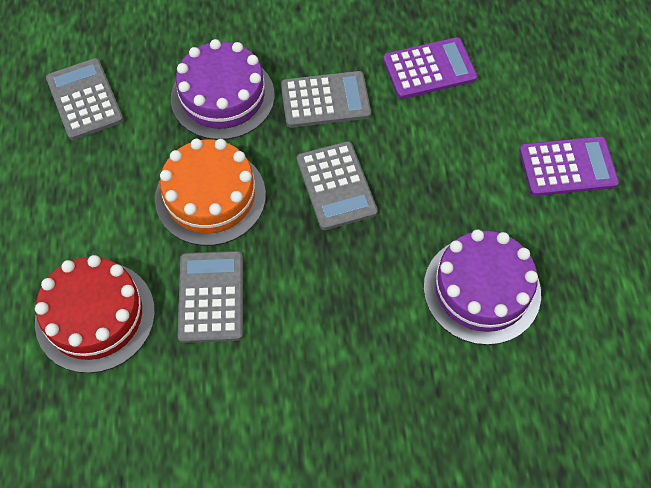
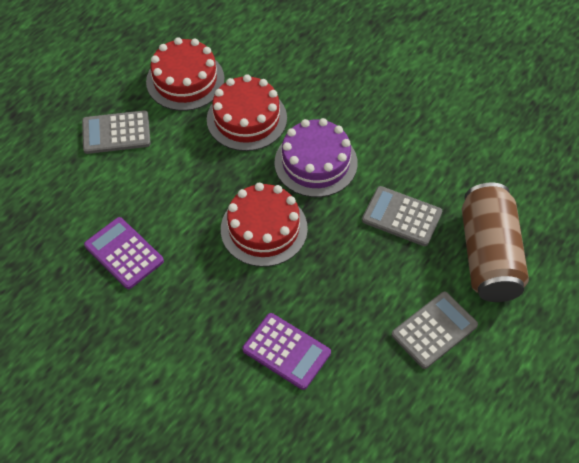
brown can: none = 0 -> [462,183,529,302] = 1
grey calculator: [46,58,124,140] [177,251,243,343] [281,71,371,128] [297,141,378,230] = 4 -> [82,110,151,154] [362,186,442,246] [391,292,478,369] = 3
orange cake: [155,139,266,246] = 1 -> none = 0
purple cake: [171,39,275,140] [424,230,541,345] = 2 -> [275,118,358,197] = 1
red cake: [35,255,155,373] = 1 -> [146,37,225,111] [207,74,287,151] [221,182,308,267] = 3

